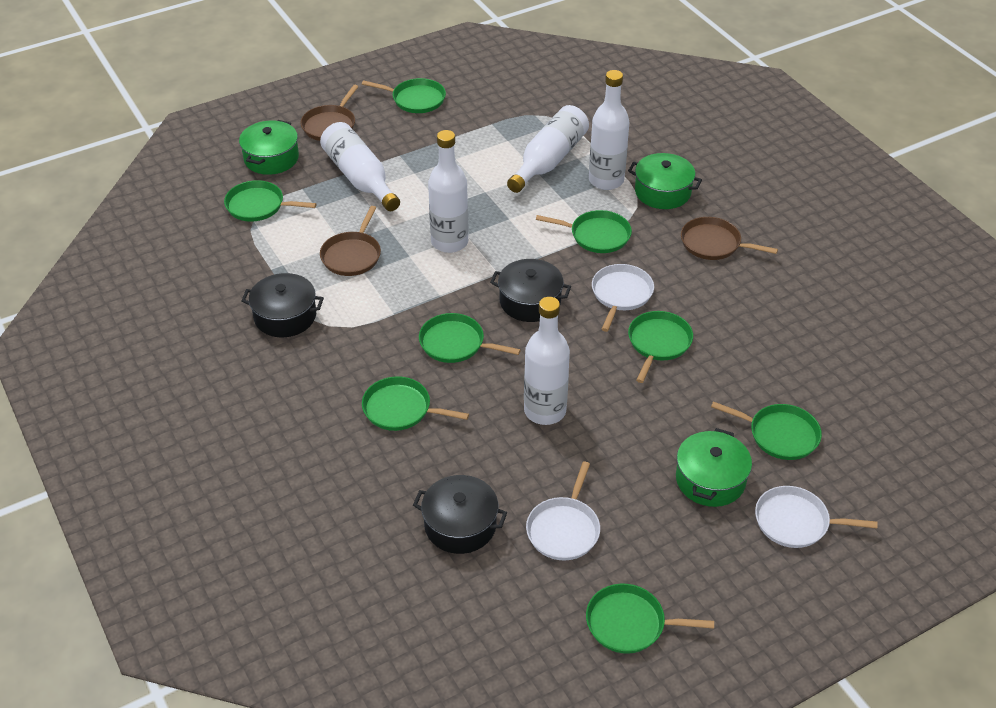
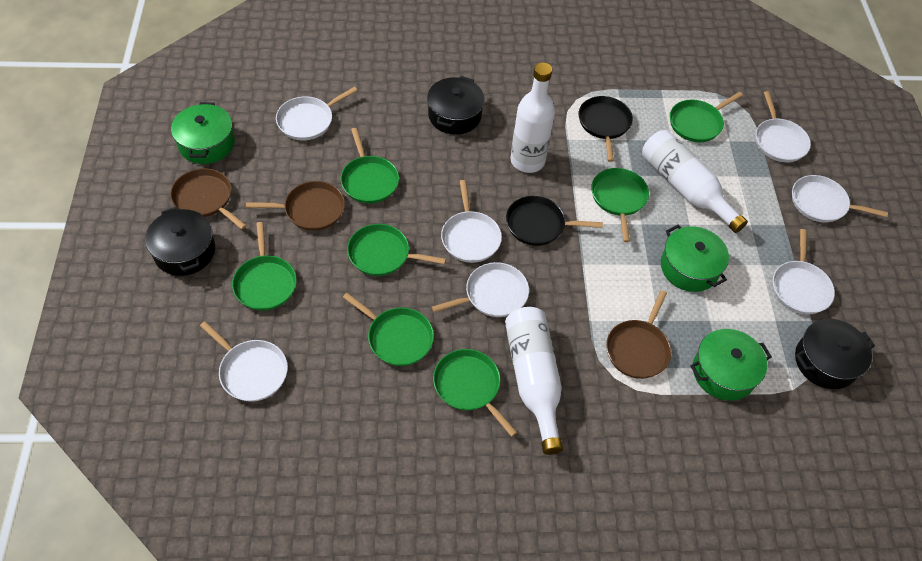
black pan: none = 0 -> [506,196,603,246] [579,96,633,162] = 2
green pan: [224,180,317,222] [362,78,446,113] [362,376,469,431] [419,313,521,363] [536,210,632,253] [586,584,714,654] [628,311,693,383] [711,401,822,460] = 8 -> [232,222,297,311] [341,128,399,204] [343,293,434,366] [347,224,446,276] [433,349,517,437] [591,168,649,242] [670,92,743,142] = 7
white bottle: [320,122,400,211] [428,130,469,253] [507,105,589,193] [524,297,570,425] [589,70,630,190] = 5 -> [505,307,563,455] [510,62,555,173] [642,130,748,233] = 3
white pan: [526,462,600,560] [592,264,654,332] [755,486,878,548] = 3 -> [200,321,288,402] [276,87,358,140] [432,262,529,317] [441,180,502,263] [756,91,811,162] [773,229,835,314] [792,175,888,223] = 7

